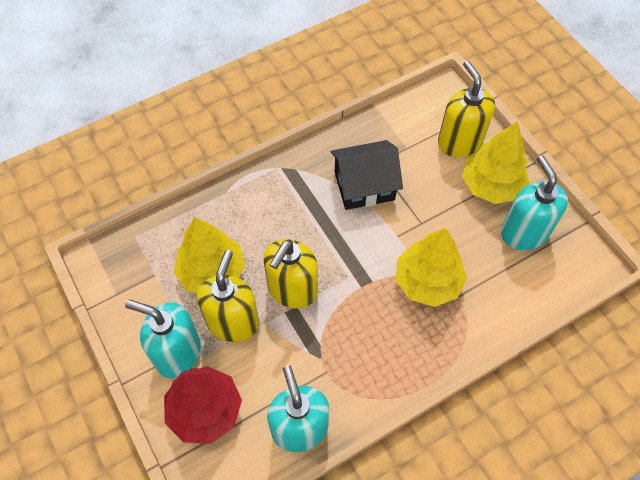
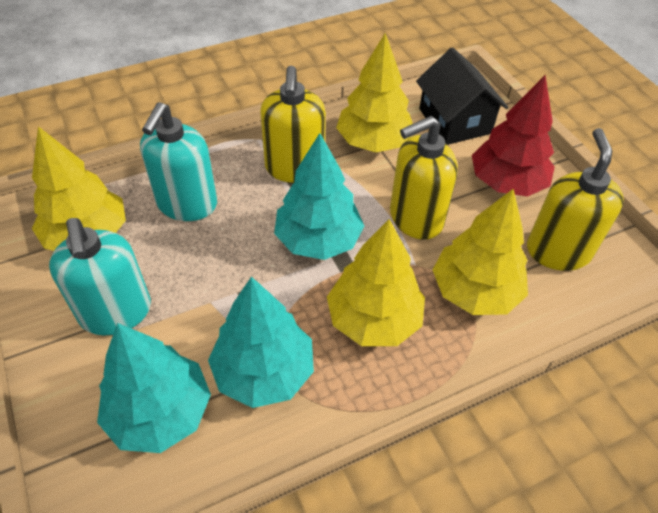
turquoise soap dispenser: [125,300,201,378] [267,366,329,452] [501,155,568,250] = 3 -> [49,218,151,335] [140,102,217,221] = 2
turquoise tree: none = 0 -> [97,323,211,453] [208,277,314,408] [274,133,364,260] = 3
yellow tree: [174,217,245,293] [395,228,467,307] [462,121,529,204] = 3 -> [32,126,126,251] [327,219,425,346] [336,33,413,152] [433,189,528,315] = 4

